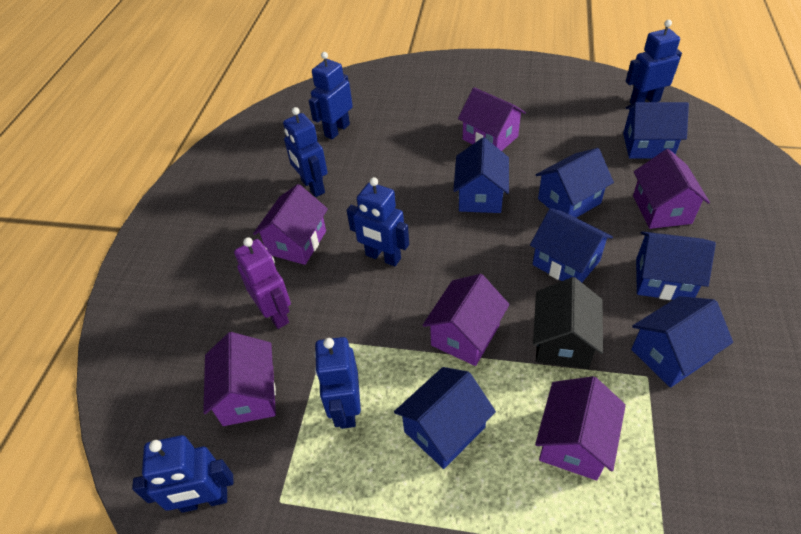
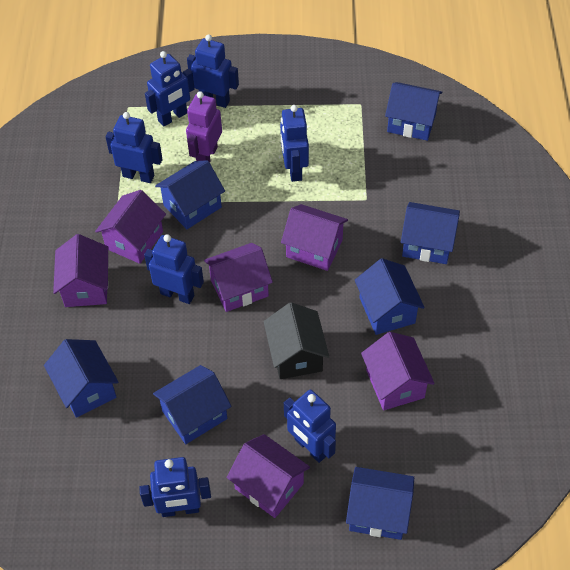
blue robot: [132,435,233,513] [283,107,328,197] [309,52,353,139] [314,337,361,429] [347,177,409,266] [626,20,682,104] = 6 -> [106,112,163,183] [139,457,211,517] [144,234,204,304] [145,51,194,127] [187,34,239,108] [280,105,309,182] [284,390,336,463] = 7

